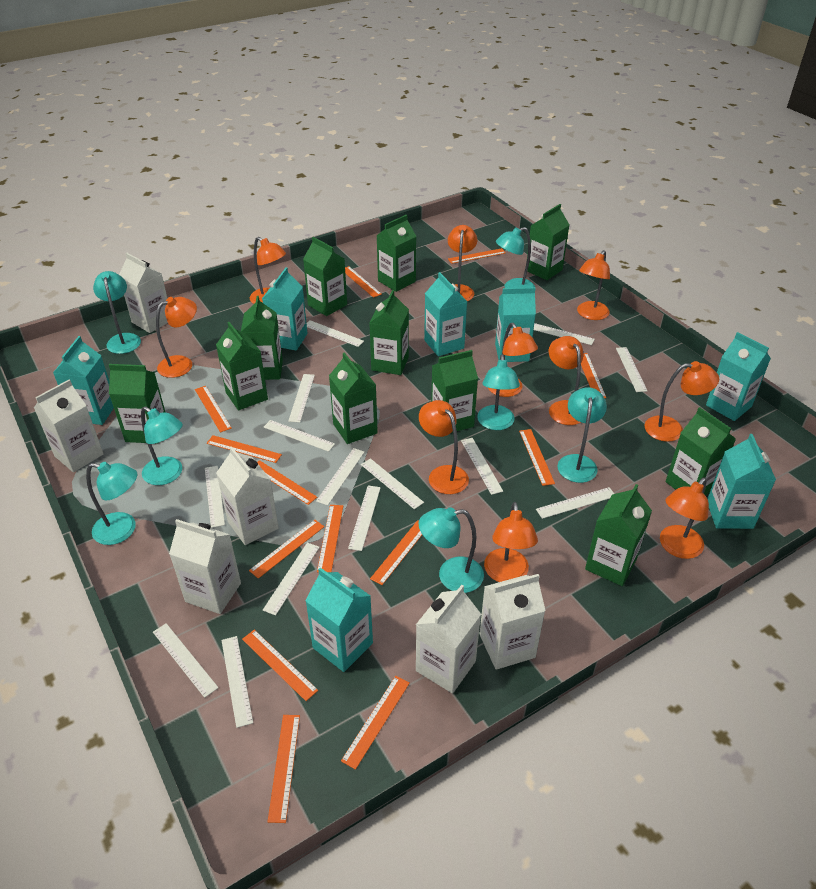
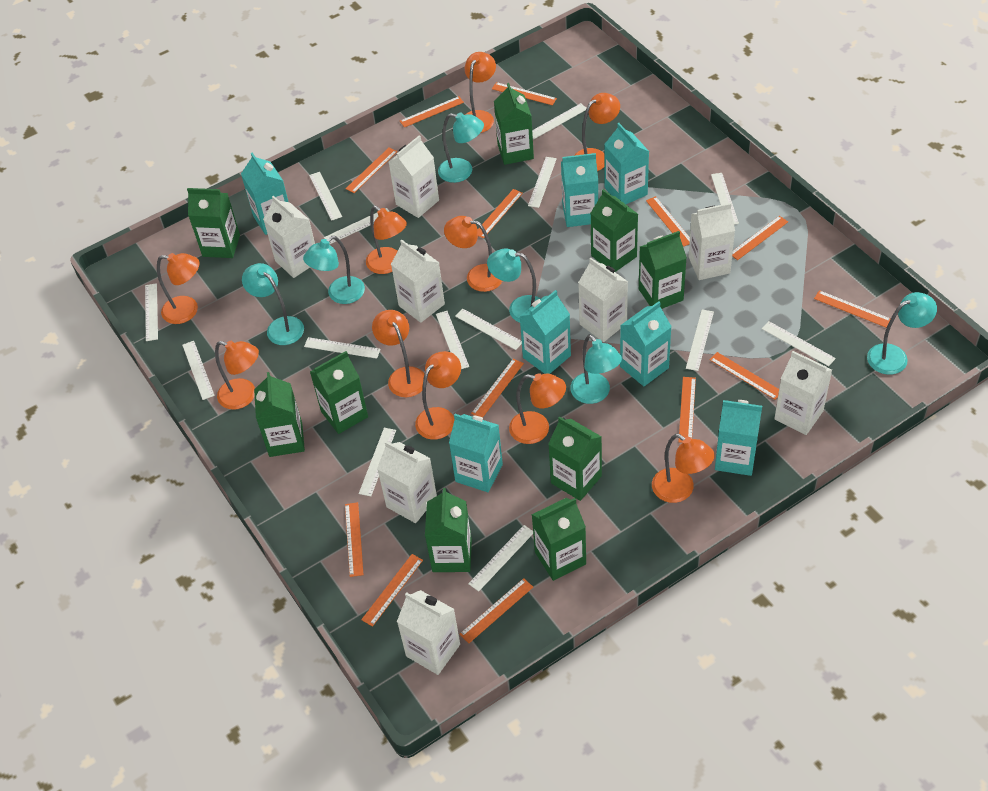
green carton: [109,364,166,444] [216,322,268,410] [241,296,283,380] [303,237,347,316] [329,353,378,444] [369,290,409,375] [376,215,416,292] [431,350,478,433] [527,204,569,280] [585,484,652,586] [666,407,736,495] = 11 -> [187,188,240,258] [254,372,305,457] [310,351,368,434] [425,488,472,572] [494,83,534,165] [531,498,586,581] [548,417,602,501] [591,189,638,272] [639,231,687,309] = 9
turquoise lamp: [86,462,137,545] [93,271,141,354] [141,406,183,485] [419,507,484,593] [477,355,520,430] [496,227,535,288] [557,387,607,483] = 7 -> [242,263,304,345] [303,236,365,304] [438,112,484,183] [487,248,541,323] [570,335,622,404] [867,292,937,375] = 6
white carton: [34,380,104,472] [119,253,168,333] [169,519,241,614] [216,446,279,545] [416,585,481,693] [479,574,546,670] = 6 -> [263,196,315,278] [377,441,437,523] [389,135,439,218] [391,240,445,323] [397,590,460,675] [578,258,628,342] [689,203,735,280] [774,351,832,435] = 8

